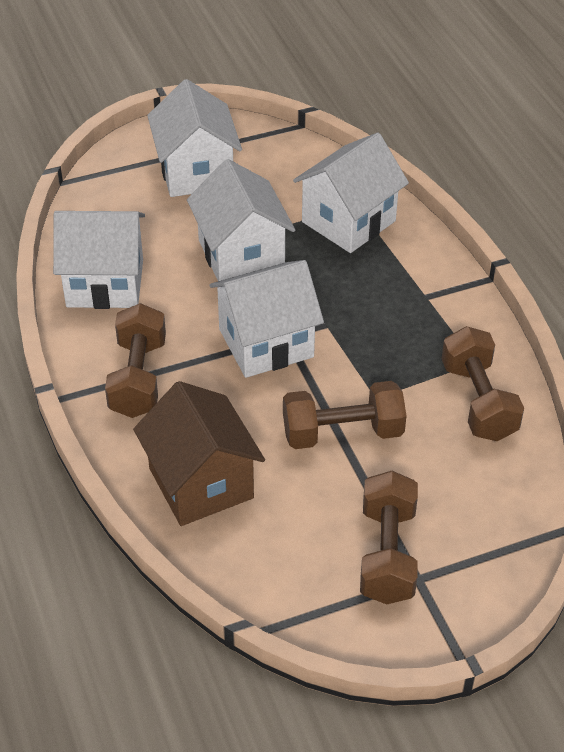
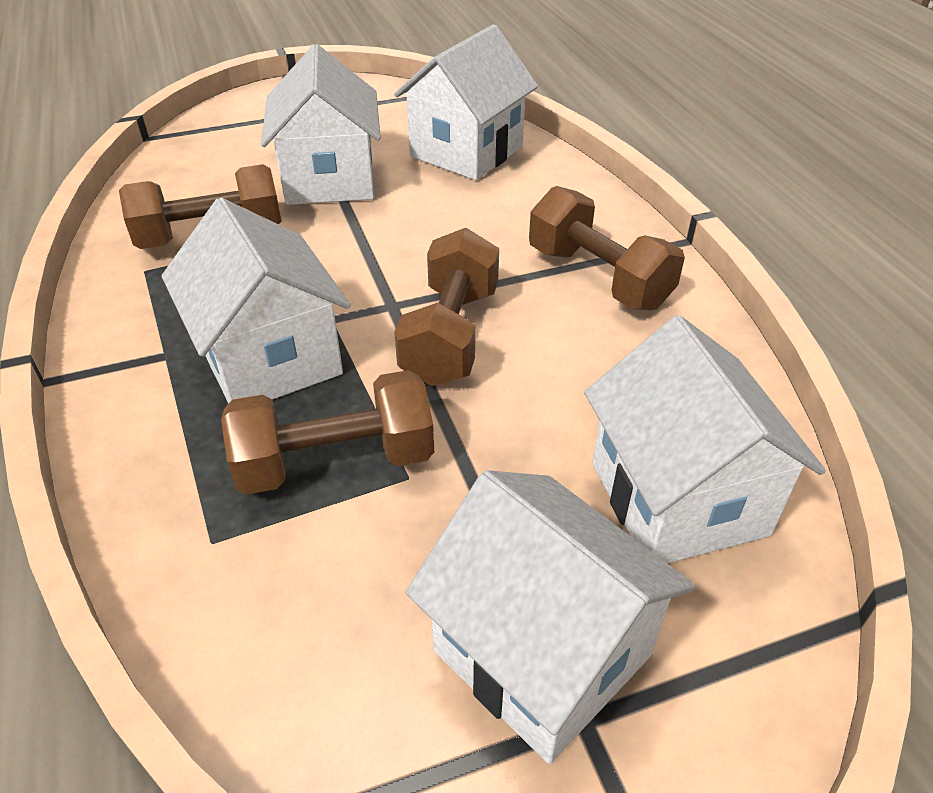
brown house: [133,381,265,526] = 1 -> none = 0

